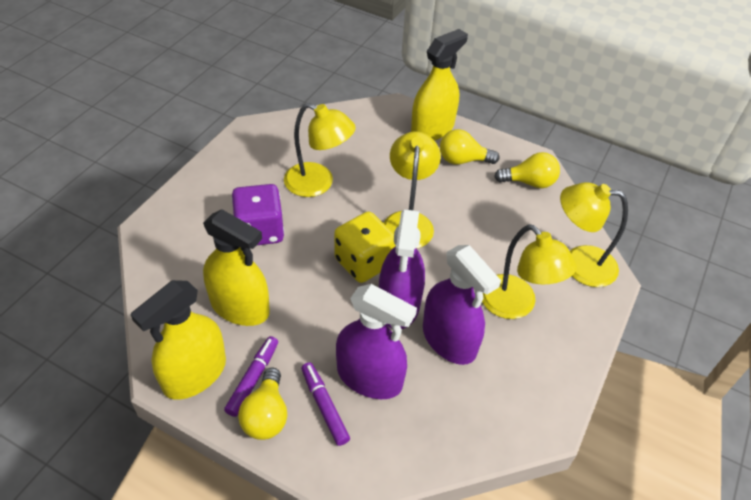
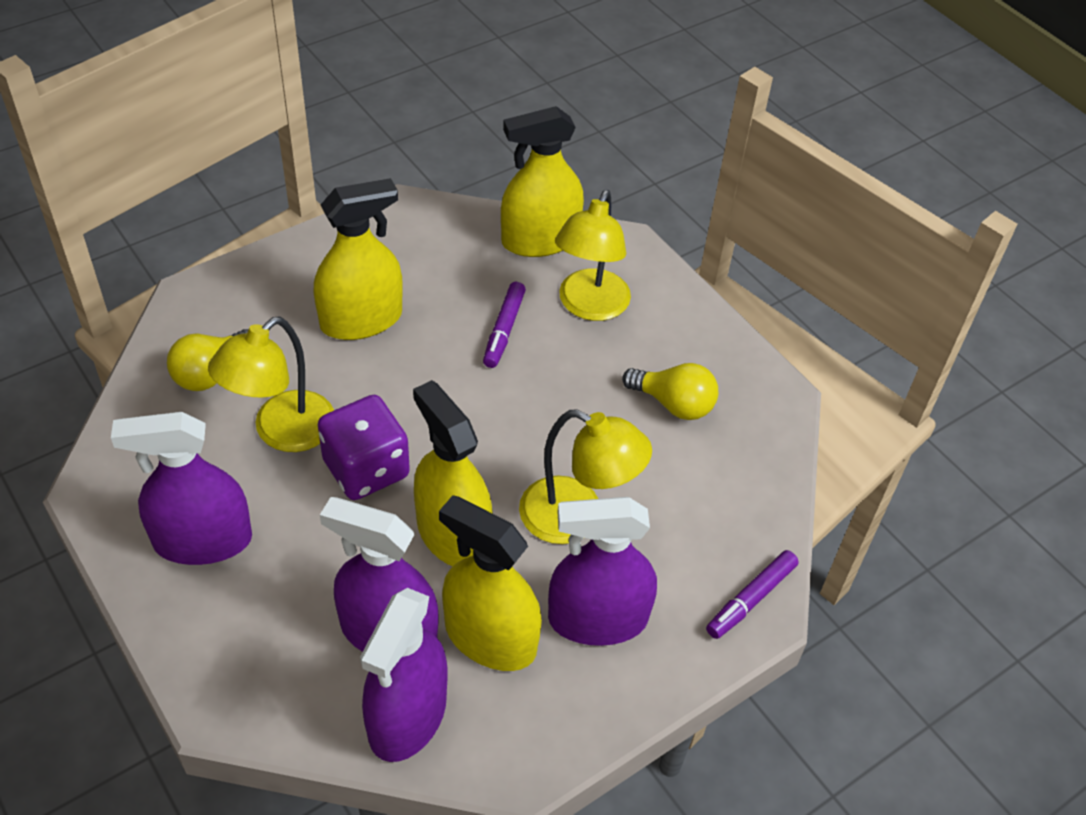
purple spray bottle: [336,284,417,399] [379,209,425,329] [423,245,501,365] = 3 -> [111,412,252,565] [320,497,438,652] [360,588,448,762] [548,497,657,646] = 4
yellow dice: [334,211,396,283] = 1 -> none = 0
yellow lamp: [284,103,356,197] [384,131,441,249] [482,224,577,319] [560,182,628,287] = 4 -> [208,317,334,452] [519,409,652,544] [555,190,631,321] = 3
yellow light bulb: [238,367,287,440] [440,129,500,165] [494,152,560,188] = 3 -> [167,329,249,391] [622,363,718,420] = 2
yellow spray bottle: [130,280,226,400] [203,209,270,326] [411,29,468,141] = 3 -> [314,178,403,340] [413,380,493,566] [439,495,542,671] [501,106,584,257] = 4

